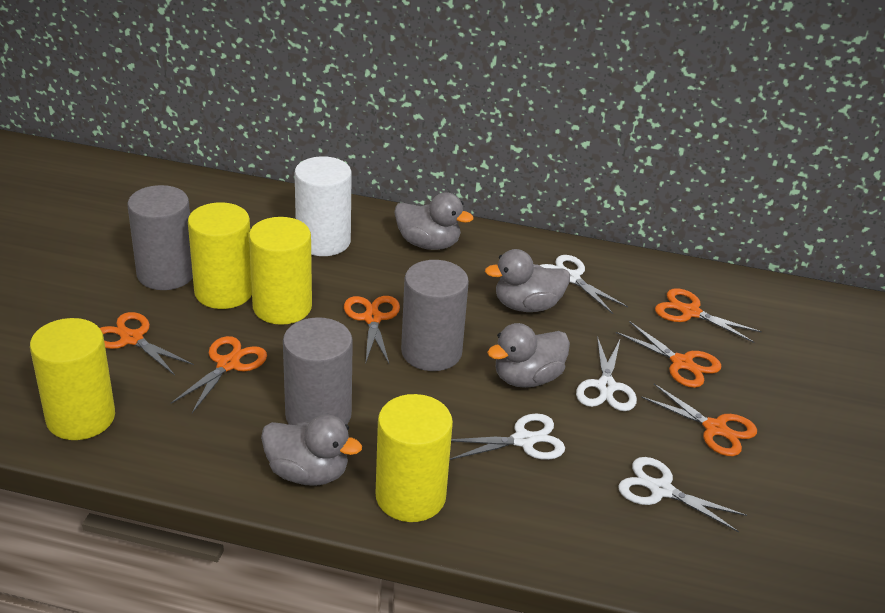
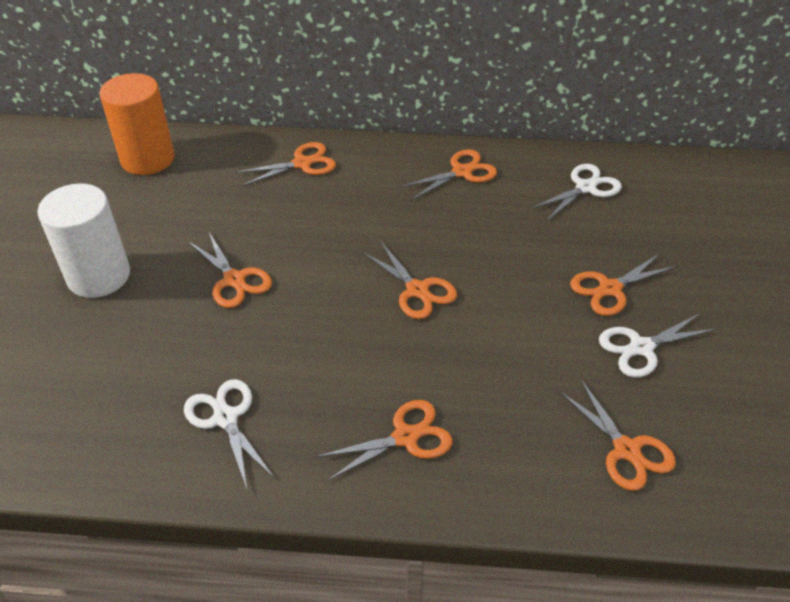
grey cylinder: [128,185,193,290] [283,317,353,425] [401,260,469,371] = 3 -> none = 0
grey duck: [261,414,362,486] [394,193,473,250] [485,249,570,312] [487,323,570,388] = 4 -> none = 0
orange cylinder: none = 0 -> [99,73,175,175] = 1
orange scissors: [100,312,194,375] [171,336,267,413] [344,296,400,365] [616,321,721,388] [641,384,757,456] [655,288,762,343] = 6 -> [188,233,272,308] [235,142,336,186] [316,400,452,481] [362,241,457,319] [400,149,497,200] [559,379,676,491] [570,253,677,316] = 7
white scissors: [449,413,565,460] [539,255,628,314] [576,336,637,411] [618,457,747,532] = 4 -> [184,379,275,489] [530,164,622,221] [599,313,717,378] = 3
yellow cylinder: [30,318,115,440] [188,202,252,309] [249,217,312,325] [376,394,453,522] = 4 -> none = 0

